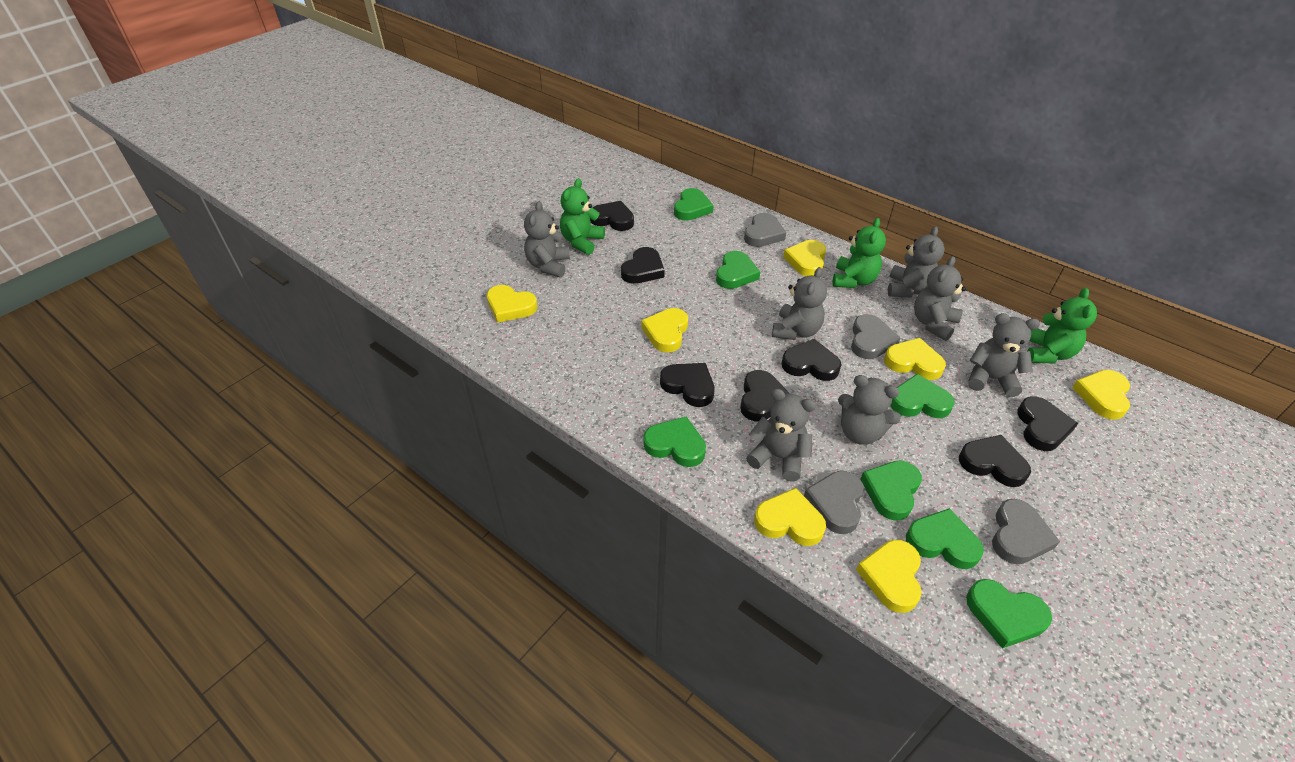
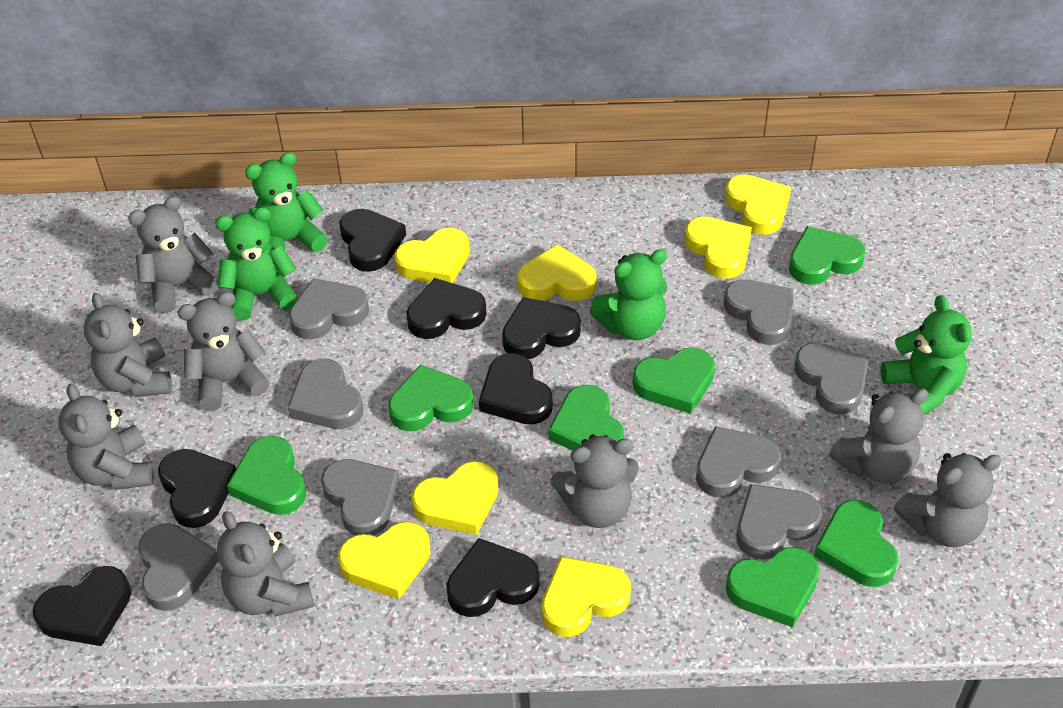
green teddy bear: [560,178,605,255] [833,218,886,288] [1027,288,1097,363] = 3 -> [215,207,298,320] [245,152,328,252] [589,249,668,340] [881,295,972,415] = 4
grey heart: [744,213,786,247] [804,471,864,534] [851,314,900,359] [992,499,1060,564] = 4 -> [138,523,219,611] [288,359,363,429] [289,278,369,339] [321,459,400,535] [696,426,781,498] [724,279,794,345] [736,484,822,560] [794,343,869,415] = 8
grey teddy bear: [524,201,570,278] [746,389,816,482] [772,267,827,340] [838,375,901,445] [888,226,945,298] [914,256,966,341] [968,313,1040,397] = 7 -> [58,383,153,490] [84,292,172,397] [128,196,218,313] [178,292,270,411] [217,511,314,616] [551,434,639,528] [829,389,928,484] [894,453,1002,547] = 8

